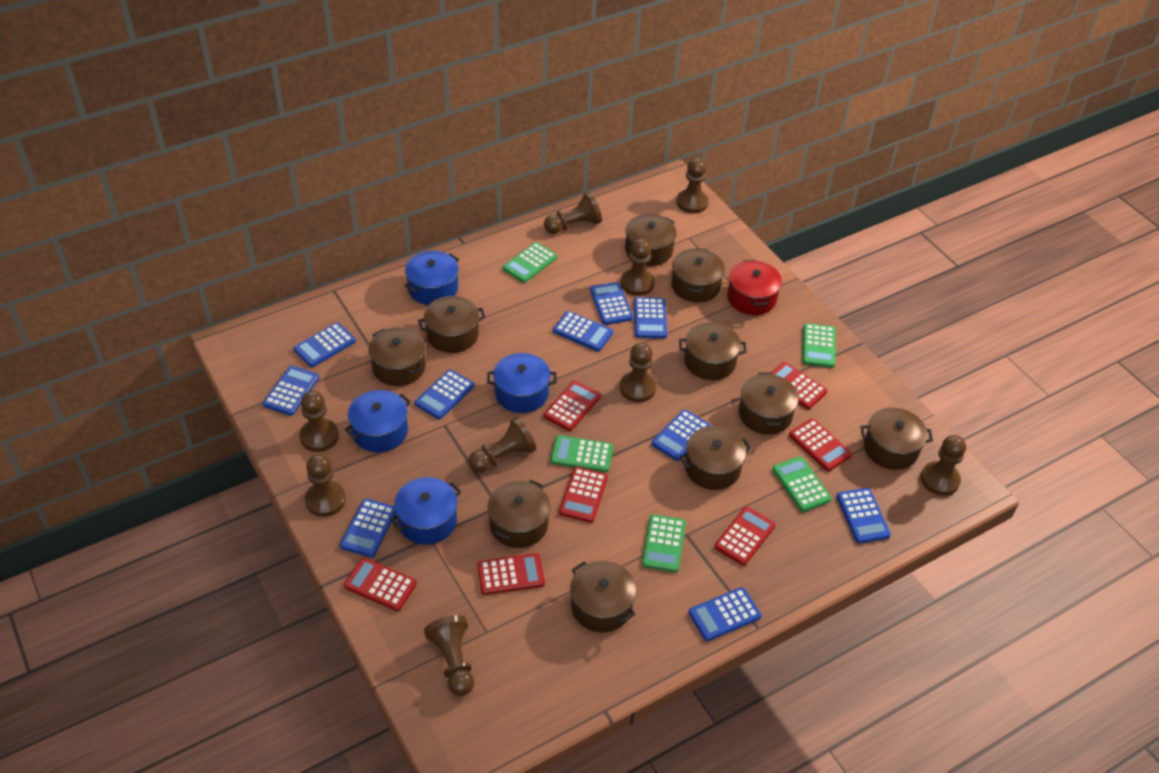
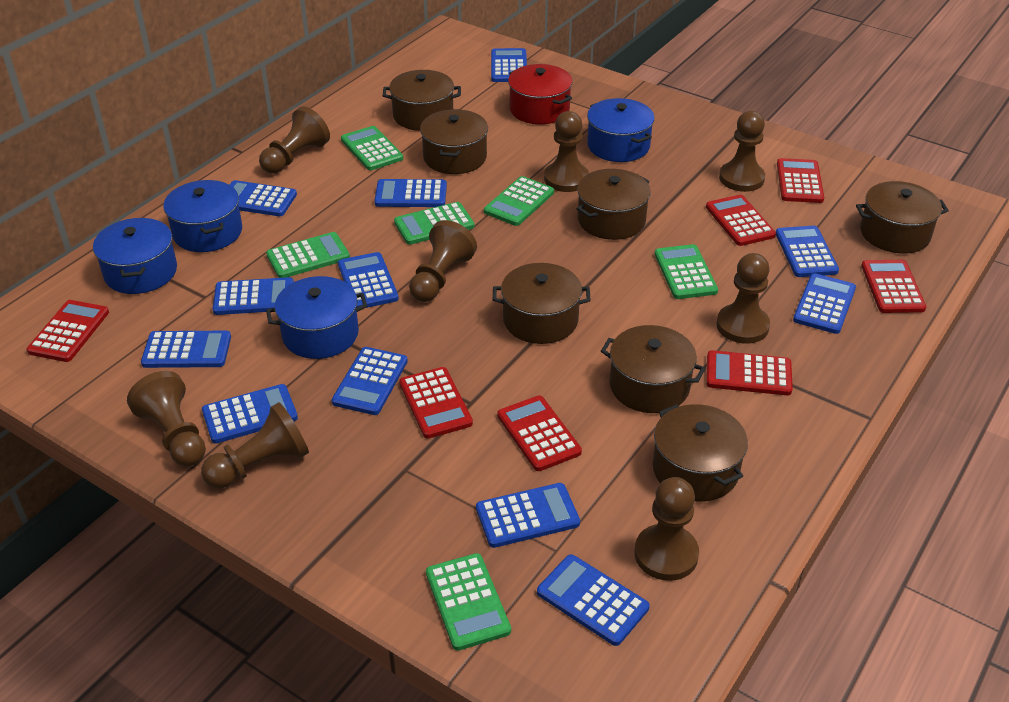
blue calculator: [263,365,319,416] [293,322,356,367] [340,499,396,558] [415,369,474,419] [553,311,613,352] [590,282,633,325] [634,297,667,338] [651,409,711,461] [688,587,761,641] [836,488,891,544] = 10 -> [141,331,231,368] [202,384,298,444] [213,277,294,315] [230,180,297,216] [332,347,408,415] [338,252,399,308] [374,179,447,207] [476,483,580,548] [491,48,527,82] [537,554,650,646] [776,226,839,277] [793,273,856,334] = 12
brown pawn: [299,391,339,452] [305,454,346,517] [424,615,474,696] [469,417,536,473] [544,192,602,234] [620,343,656,402] [621,238,655,296] [676,158,709,213] [921,435,966,496] = 9 -> [127,371,206,467] [201,402,309,489] [259,106,330,174] [409,220,477,302] [544,111,589,192] [635,477,699,581] [716,253,770,344] [719,111,765,192] = 8
brown pot: [369,327,426,386] [418,296,486,353] [488,480,550,548] [570,561,636,632] [625,214,677,266] [671,248,725,303] [679,322,746,380] [680,426,751,490] [739,372,799,435] [861,407,933,470] = 10 -> [383,70,461,131] [420,109,488,174] [493,263,591,344] [577,169,651,240] [601,325,706,413] [652,404,748,502] [856,181,949,254] = 7
green calculator: [503,242,557,283] [551,435,613,472] [642,514,686,572] [772,456,832,512] [802,323,836,368] = 5 -> [266,232,350,278] [341,126,403,170] [394,202,474,245] [426,553,511,651] [484,176,554,226] [654,244,718,299] = 6

